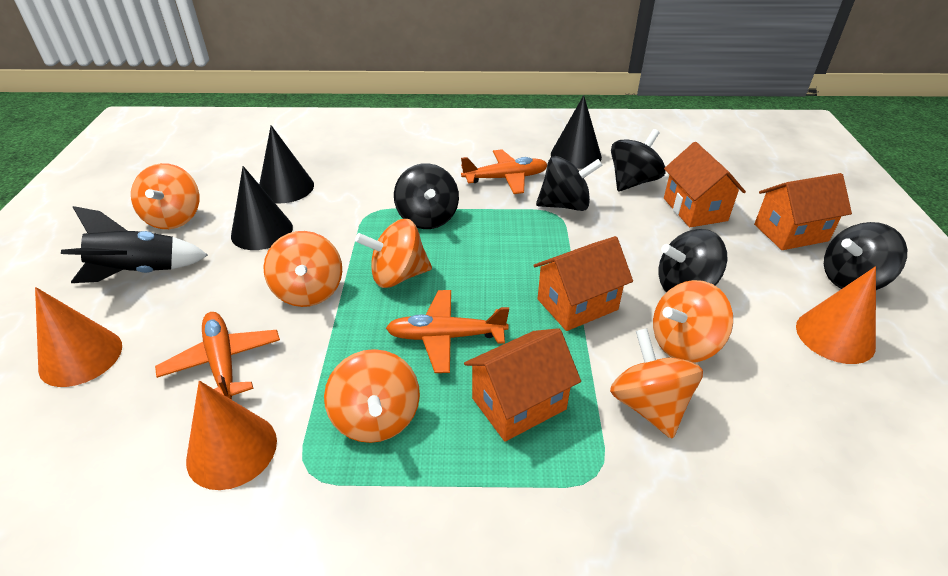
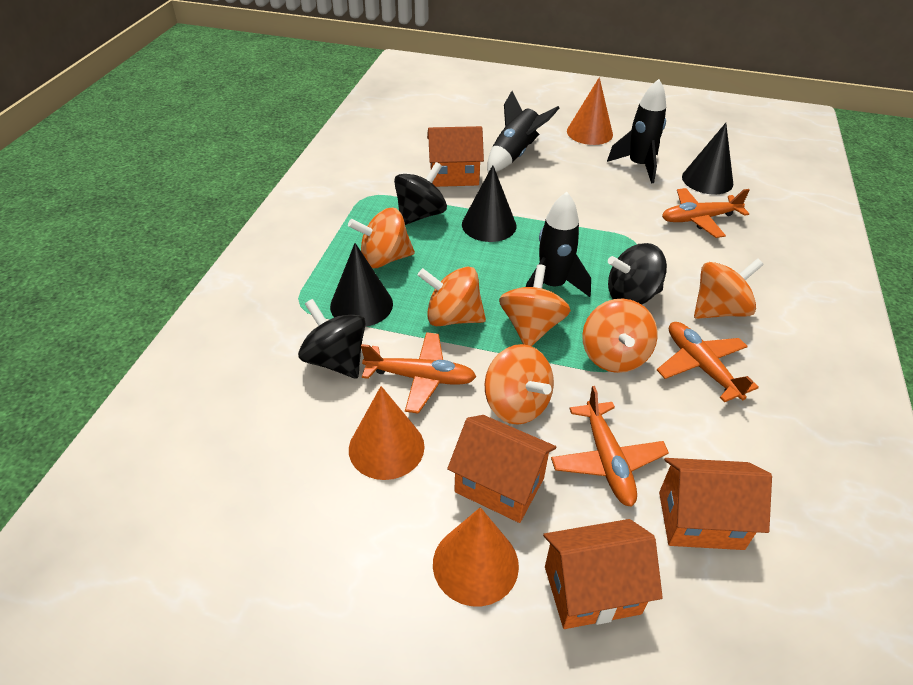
black rocket: [61,206,208,283] = 1 -> [487,91,560,173] [526,192,591,297] [607,79,666,183] = 3
black spinning top: [394,163,459,229] [536,156,603,211] [611,129,666,192] [659,229,727,292] [824,222,907,290] = 5 -> [298,299,366,379] [394,162,447,225] [608,243,667,305] = 3
orange plane: [155,312,280,400] [386,290,509,373] [461,149,547,194] = 3 -> [361,332,476,414] [551,386,669,507] [657,322,759,402] [662,188,750,238] = 4

